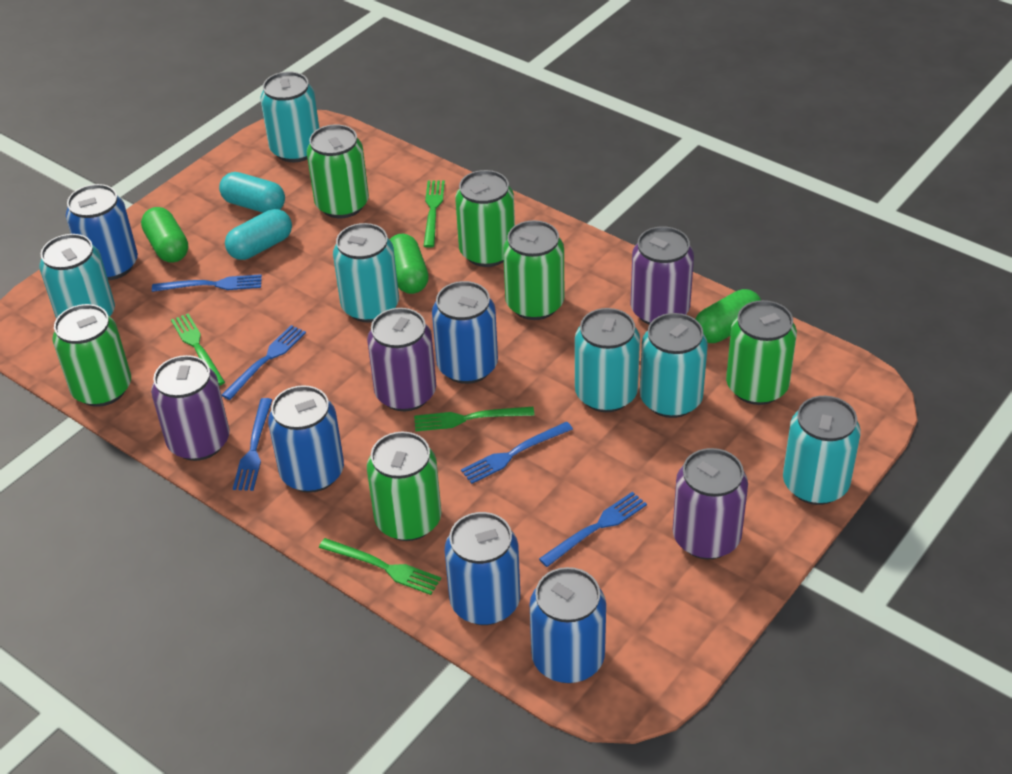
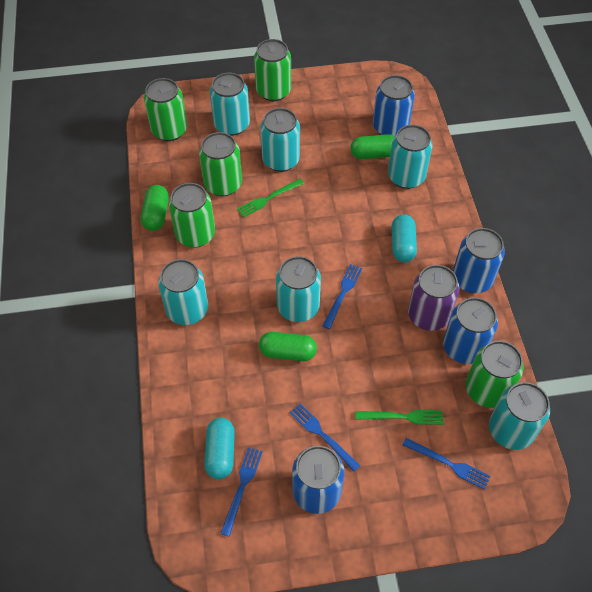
blue can: [66,184,138,280] [268,385,344,493] [432,281,498,384] [445,512,520,625] [530,567,606,683] = 5 -> [292,446,344,514] [373,75,415,136] [443,297,498,364] [453,228,505,293] = 4
blue fork: [152,274,262,292] [222,325,306,400] [233,398,272,491] [461,422,573,484] [539,492,647,567] = 5 -> [220,447,263,537] [290,403,360,472] [323,264,362,329] [403,438,491,490] = 4
green can: [53,304,131,407] [307,124,369,218] [367,432,441,541] [455,170,515,267] [503,220,564,320] [726,300,797,405] = 6 -> [144,78,187,141] [169,183,215,248] [199,132,242,196] [254,39,291,101] [466,341,524,408] = 5
green fork: [171,313,225,386] [319,538,441,595] [414,407,535,431] [424,181,445,248] = 4 -> [237,179,304,218] [355,410,443,425] = 2
purple can: [151,355,230,461] [367,308,436,411] [631,226,694,325] [673,448,748,559] = 4 -> [408,265,460,331] = 1

